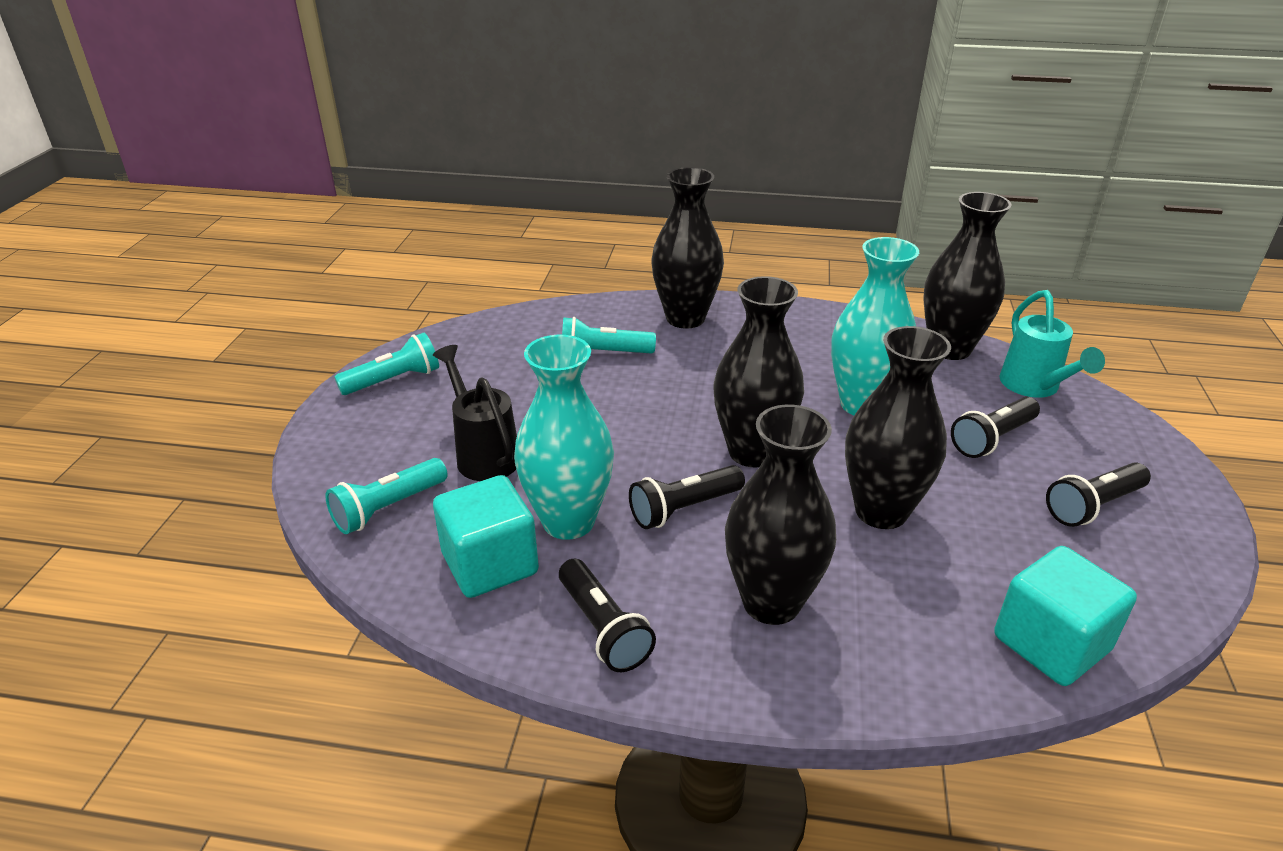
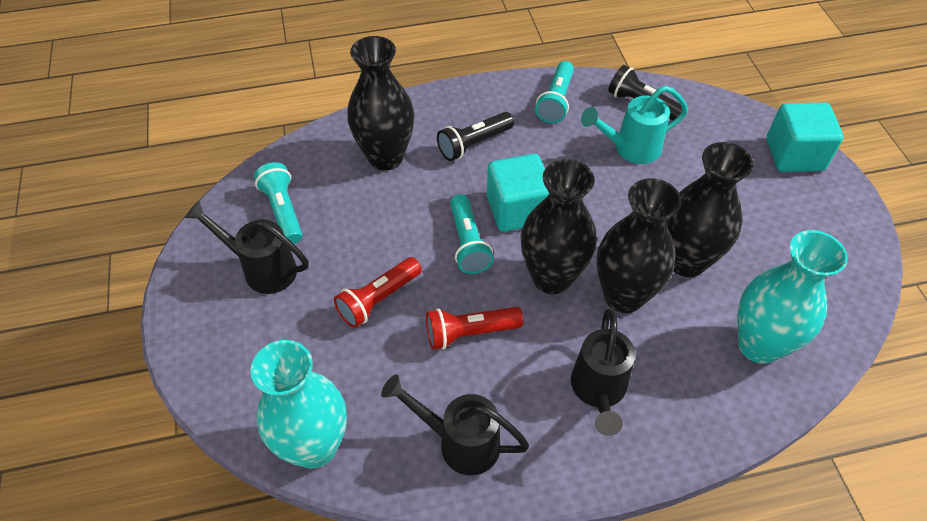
black flashlight: [559,559,656,672] [629,465,745,529] [951,397,1040,458] [1046,462,1151,527] = 4 -> [437,112,514,161] [608,65,682,121] = 2
black vase: [651,167,724,329] [714,276,804,467] [725,405,836,625] [845,326,951,529] [923,192,1011,360] = 5 -> [347,36,414,171] [520,159,597,294] [597,178,682,313] [666,142,754,277] = 4
black watering can: [433,345,517,481] = 1 -> [185,201,309,294] [381,375,529,475] [571,309,635,436] = 3
red flashlight: none = 0 -> [334,257,422,328] [426,307,523,350] = 2

